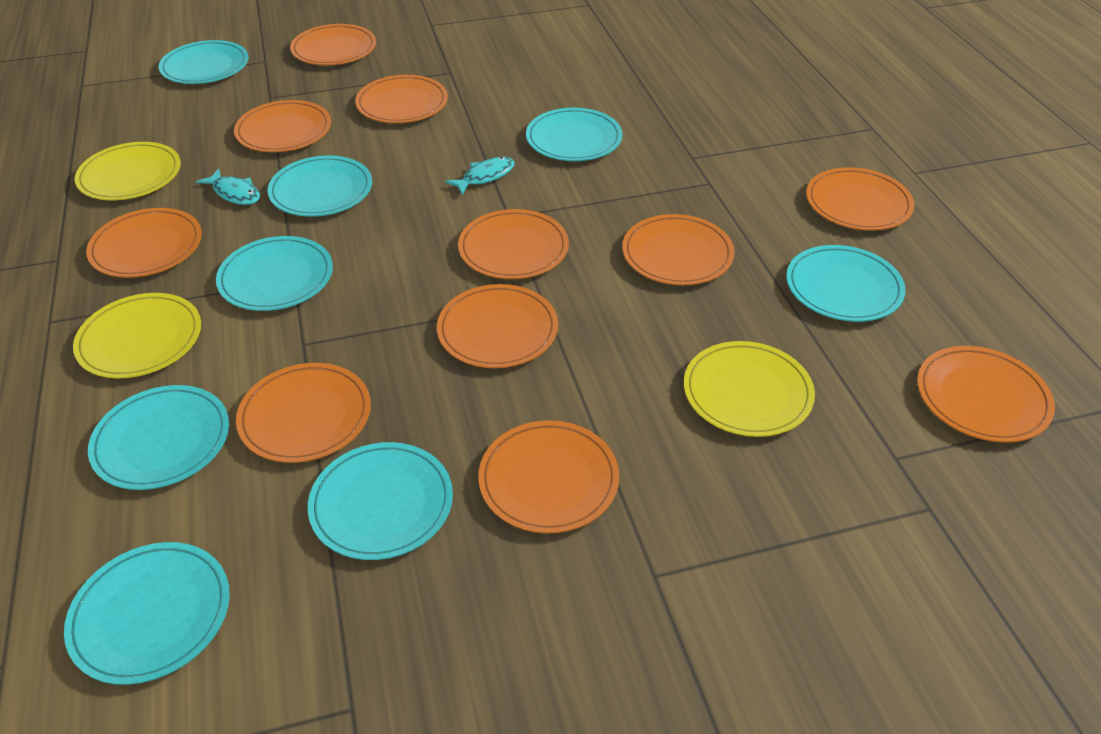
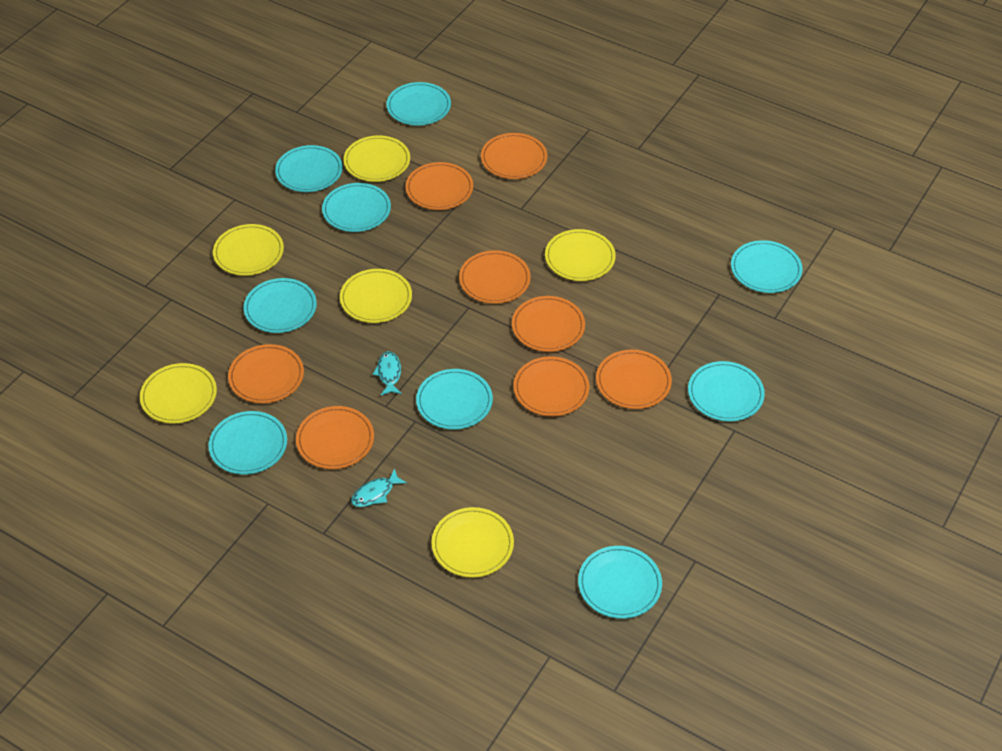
orange plate: [86,208,202,278] [234,100,331,152] [236,363,371,463] [290,24,376,65] [355,75,448,123] [437,284,558,368] [458,209,569,279] [478,420,619,534] [622,214,735,285] [806,167,914,231] [917,346,1055,443] = 11 -> [228,344,304,403] [296,406,374,469] [405,162,473,210] [459,250,531,304] [481,133,547,179] [512,296,585,352] [513,356,589,416] [596,350,672,409] = 8
turquoise plate: [64,542,230,685] [88,385,229,490] [159,40,248,84] [216,236,333,311] [268,155,372,217] [308,442,453,560] [526,108,623,161] [786,245,906,322] = 8 -> [208,411,287,475] [244,278,317,333] [275,145,343,192] [322,183,391,232] [386,82,451,126] [416,369,493,429] [578,546,662,619] [688,361,765,422] [731,240,803,293] = 9
yellow plate: [73,293,201,379] [75,142,181,200] [684,341,815,437] = 3 -> [140,363,217,424] [213,224,284,276] [340,269,412,323] [343,135,410,182] [431,507,514,578] [545,229,616,281] = 6

